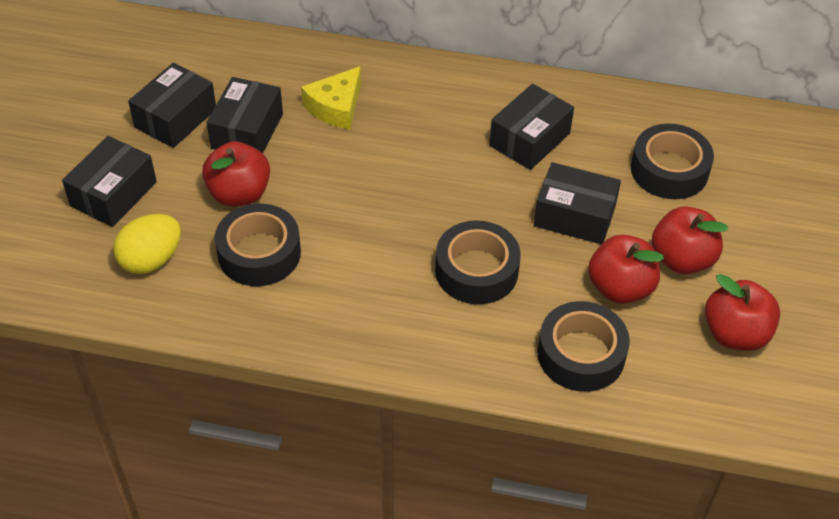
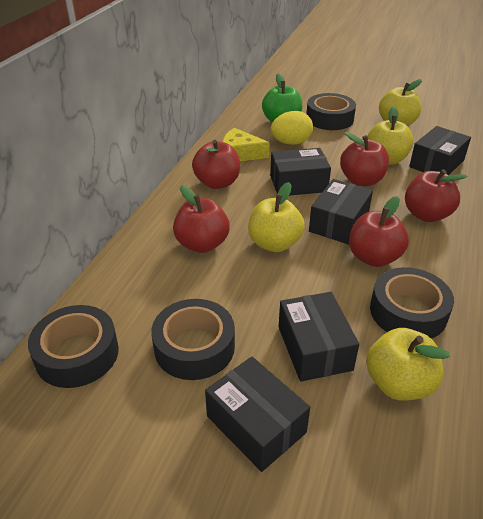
green apple: none = 0 -> [262,73,302,123] = 1
red apple: [202,141,270,206] [588,235,664,304] [652,206,728,274] [705,274,780,351] = 4 -> [173,185,230,253] [192,140,240,189] [340,132,389,186] [349,196,409,267] [405,169,468,222] = 5
yellow apple: none = 0 -> [248,182,305,252] [366,328,450,401] [367,106,413,165] [379,79,422,126] = 4

